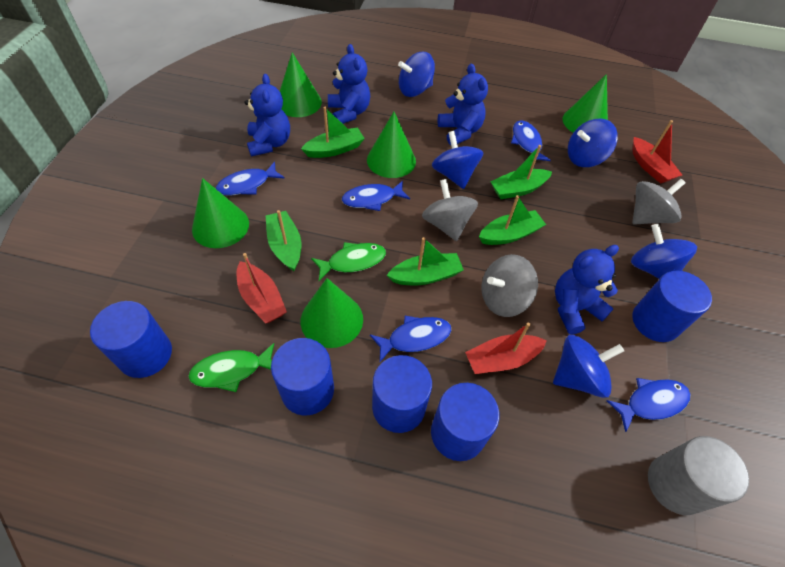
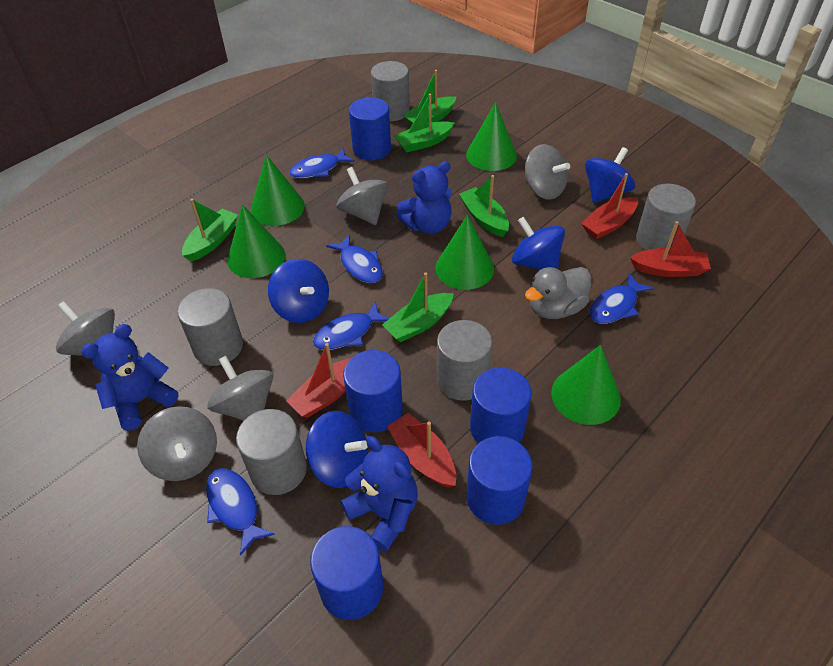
blue spinning top: [398,52,435,97] [432,131,484,189] [553,335,624,398] [568,118,618,167] [631,224,697,279] = 5 -> [268,259,329,323] [306,411,368,488] [512,217,565,270] [585,147,635,203] = 4
blue teddy bear: [245,74,290,157] [328,44,370,124] [438,64,488,145] [555,245,619,335] = 4 -> [81,324,178,431] [341,436,418,552] [397,161,452,234] = 3
green fish: [188,343,274,392] [311,242,386,281] = 2 -> none = 0
grey cylinder: [648,436,749,515] = 1 -> [177,288,243,366] [236,409,307,495] [371,61,410,121] [437,320,493,401] [636,184,696,250] = 5
grey duck: none = 0 -> [525,267,592,319] = 1
grey spinning top: [422,179,478,241] [482,254,538,317] [632,179,686,225] = 3 -> [56,301,115,356] [137,406,217,481] [207,356,273,421] [336,167,388,225] [525,144,570,200] = 5
red boat: [236,253,287,323] [465,322,547,374] [633,120,682,184] = 3 -> [286,343,351,417] [387,413,456,488] [581,173,638,239] [630,221,711,277] = 4

